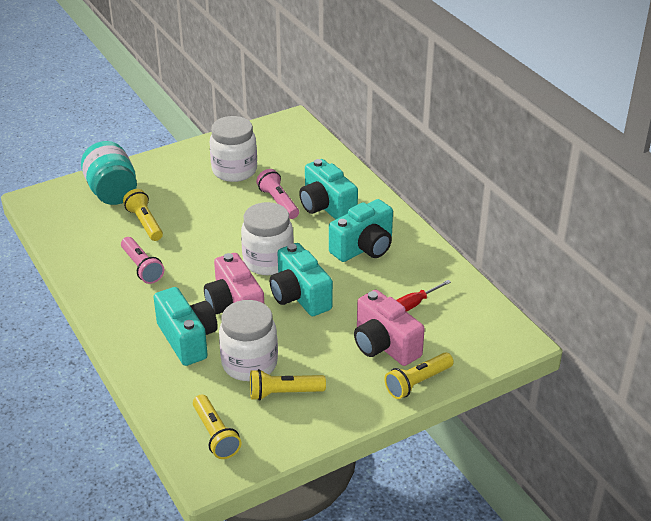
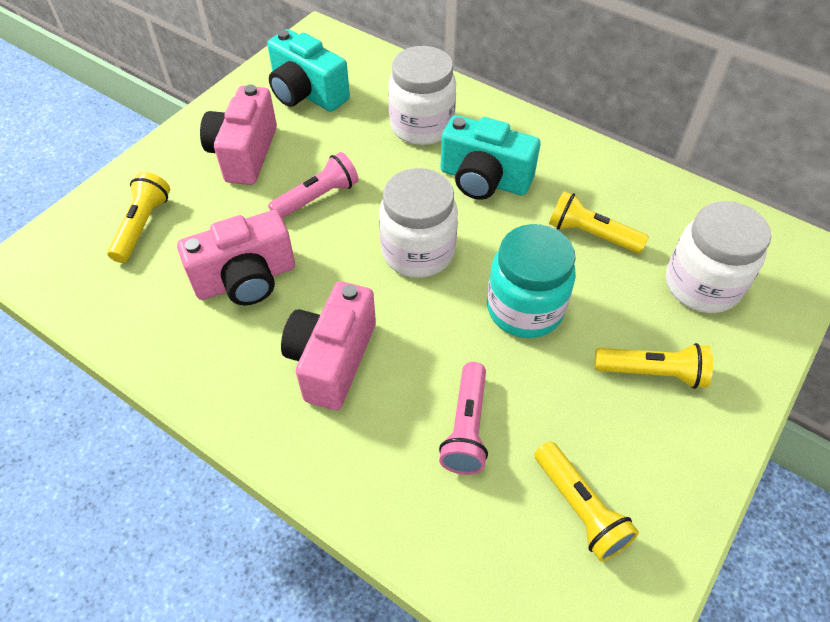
pink camera: [204,253,264,315] [354,290,425,366] = 2 -> [177,210,295,305] [200,85,277,185] [281,281,376,410] = 3
red screwdriver: [396,280,451,312] = 1 -> none = 0
turquoise camera: [154,287,218,366] [270,243,333,316] [299,159,358,220] [329,199,393,262] = 4 -> [267,29,350,112] [440,115,540,200] = 2

